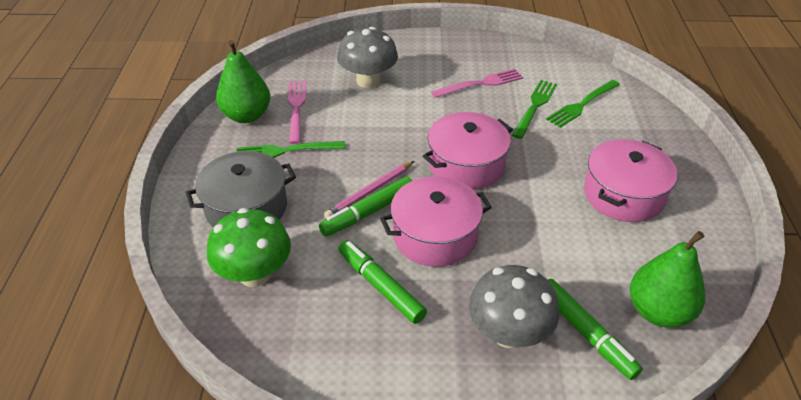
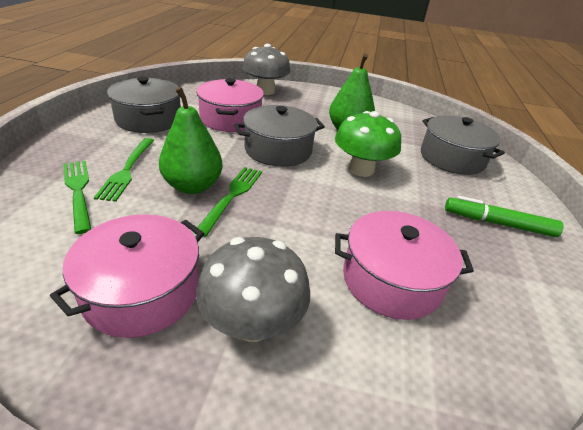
green marker: [319,177,412,237] [338,240,427,324] [548,279,643,380] = 3 -> [445,196,564,237] = 1
grey pot: [186,151,296,227] = 1 -> [107,77,181,133] [234,105,325,167] [421,115,505,175] = 3
pink fork: [288,81,306,144] [431,69,523,98] = 2 -> none = 0
pink pencil: [324,161,414,219] = 1 -> none = 0

